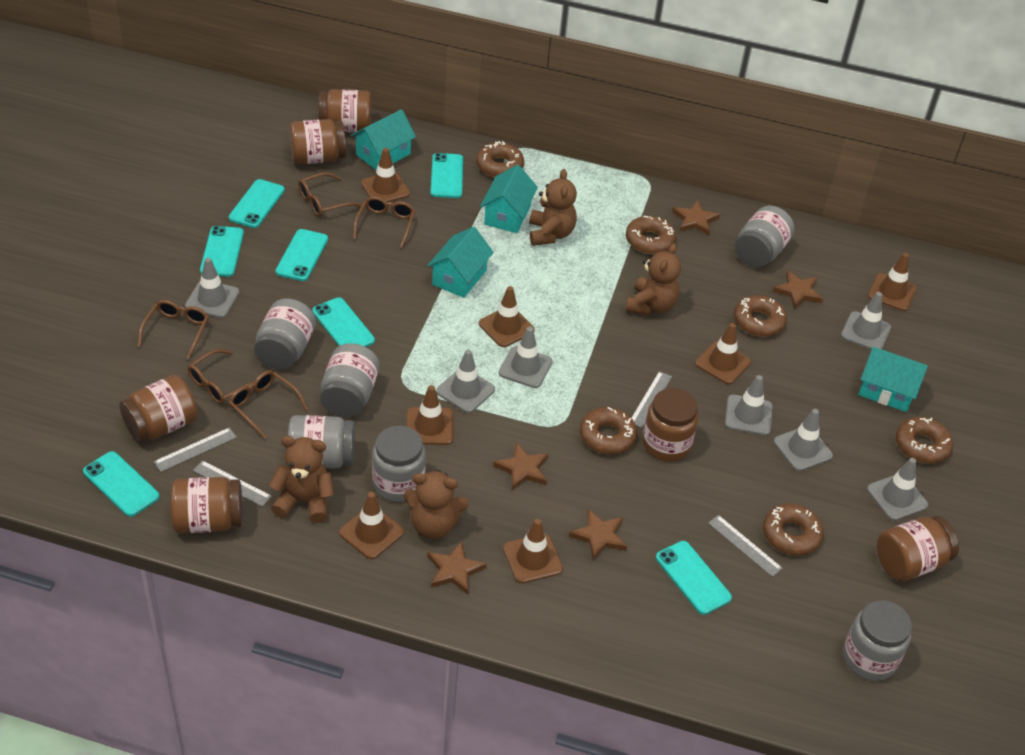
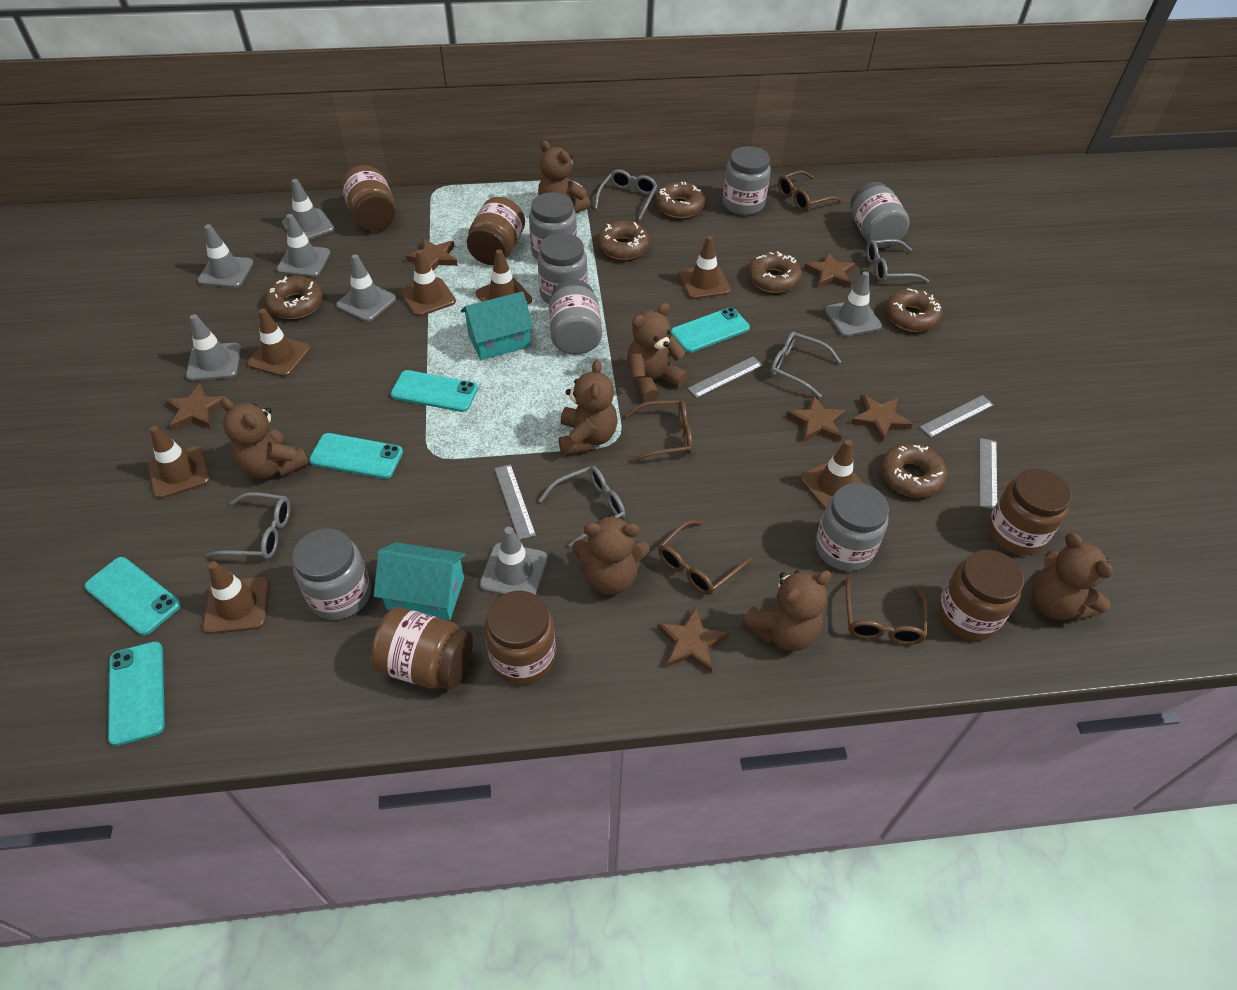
brown glasses: [137,300,209,359] [188,349,254,404] [228,370,308,439] [298,172,362,217] [353,196,415,249] = 5 -> [625,400,692,462] [658,520,752,595] [778,170,842,211] [845,578,928,645] = 4
brown star: [427,541,486,595] [493,442,548,490] [569,509,627,560] [672,200,720,235] [772,270,823,309] = 5 -> [166,383,227,431] [406,238,458,270] [657,607,729,673] [787,395,846,442] [804,252,856,288] [851,395,913,442] = 6
brown teddy bear: [269,436,334,523] [404,470,469,539] [529,169,577,246] [626,243,681,315] = 4 -> [221,397,309,479] [538,140,591,213] [559,360,618,455] [572,514,650,595] [627,303,688,402] [742,570,832,651] [1031,533,1113,621] = 7
grey glasses: none = 0 -> [206,492,290,559] [539,466,625,547] [594,169,657,220] [770,332,841,398] [867,239,929,283] = 5
grey jar: [254,298,316,370] [288,415,355,469] [320,343,380,417] [372,426,426,502] [735,206,795,267] [843,600,912,681] = 6 -> [292,528,371,620] [529,192,577,260] [538,233,588,304] [549,280,602,355] [722,146,771,215] [815,483,889,571] [850,182,910,248] = 7
turquoise house: [351,109,416,170] [427,227,494,298] [480,165,538,233] [858,347,928,412] = 4 -> [374,542,466,620] [461,291,534,360] = 2
turquoise phone: [83,451,159,517] [200,226,244,277] [228,179,285,228] [275,229,328,281] [312,297,375,347] [430,153,463,198] [656,541,732,615] = 7 -> [85,557,181,635] [108,641,165,746] [309,433,403,479] [391,370,478,412] [671,307,750,353] = 5

